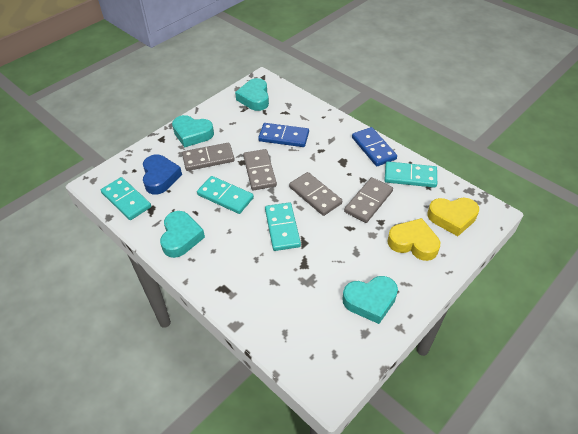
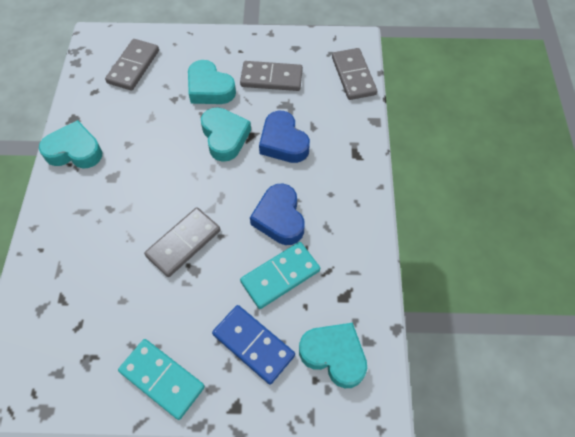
blue domino: [258,123,309,147] [352,127,397,166] = 2 -> [212,305,295,384] = 1
blue heart: [143,155,182,195] = 1 -> [250,184,305,245] [259,111,310,163] = 2
turquoise domino: [101,177,151,220] [197,176,254,214] [265,202,301,251] [384,162,437,188] = 4 -> [118,339,205,420] [240,242,320,309] = 2
yellow heart: [388,218,440,261] [428,197,479,236] = 2 -> none = 0

